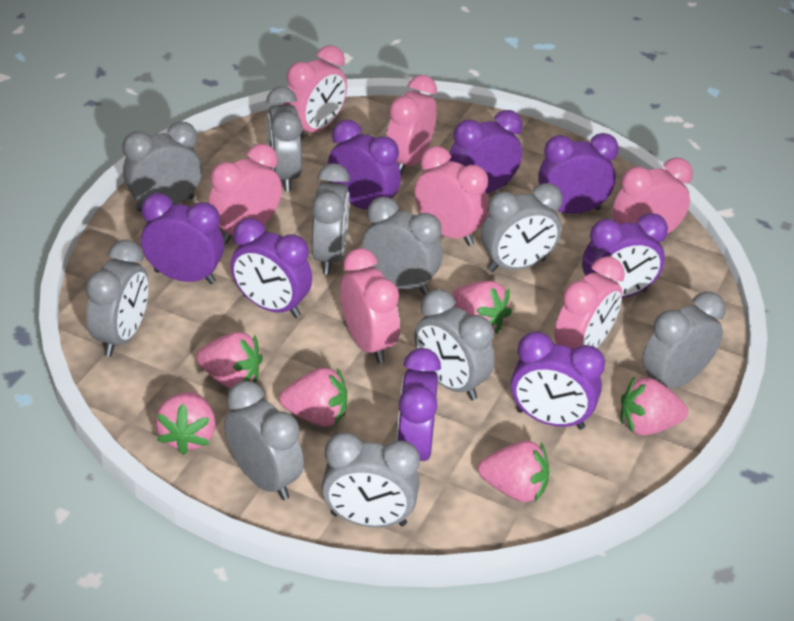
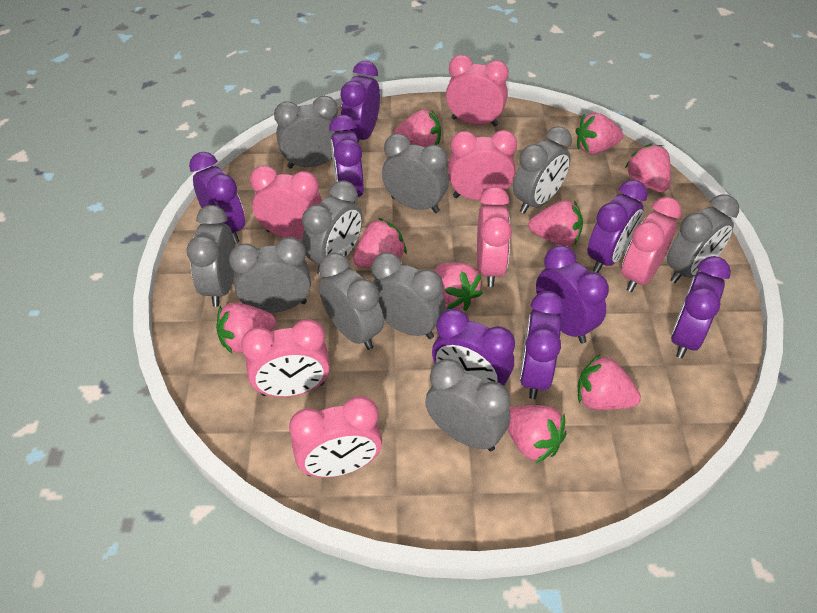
pink strawberry: [155,392,216,455] [196,332,263,388] [279,368,347,426] [452,281,512,334] [478,441,549,502] [621,376,688,436] = 6 -> [216,303,276,354] [353,218,407,268] [394,109,441,147] [435,262,483,311] [508,405,567,463] [529,200,583,246] [576,113,623,154] [577,354,641,410] [625,144,671,192] = 9

